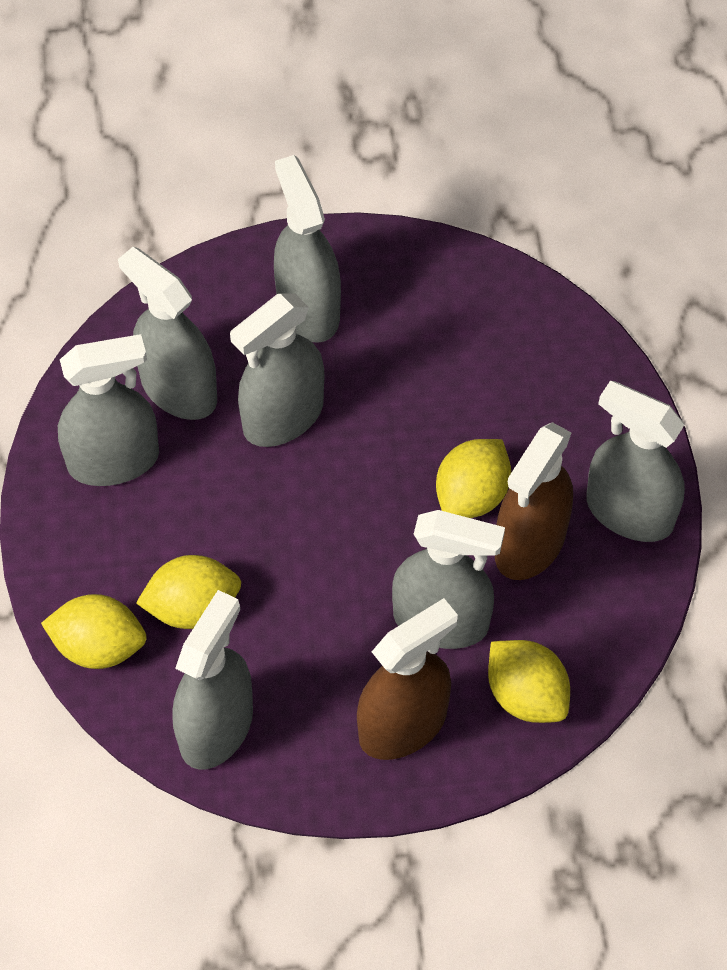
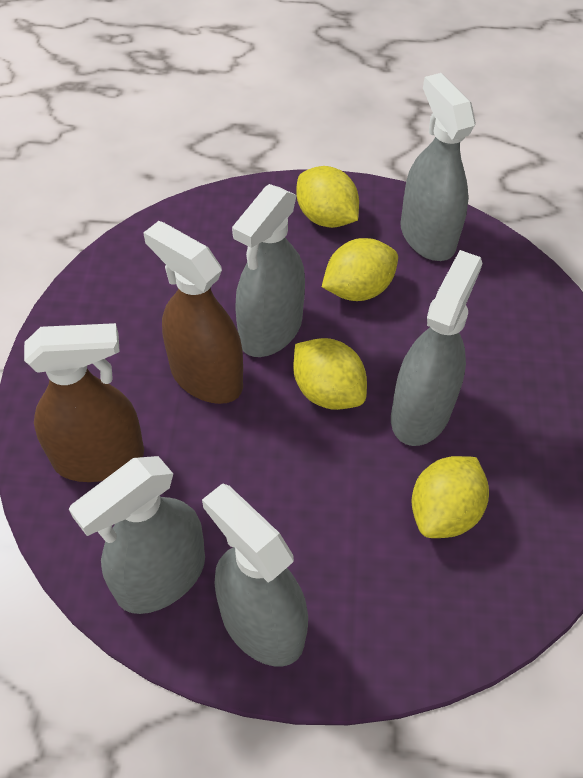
grey spray bottle: [58,334,159,486] [118,247,217,420] [172,590,253,770] [230,294,324,447] [274,155,341,343] [392,510,505,649] [586,381,685,542] = 7 -> [69,456,205,614] [202,483,308,667] [232,184,305,357] [391,250,482,446] [400,73,476,261] = 5

